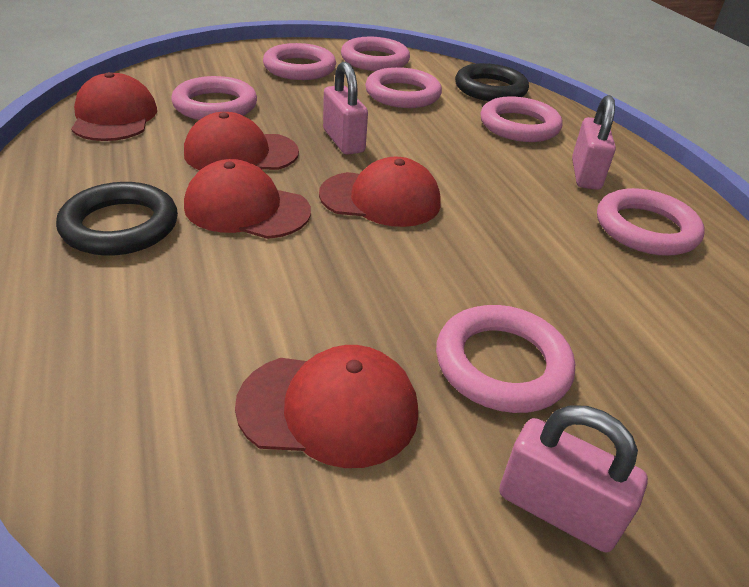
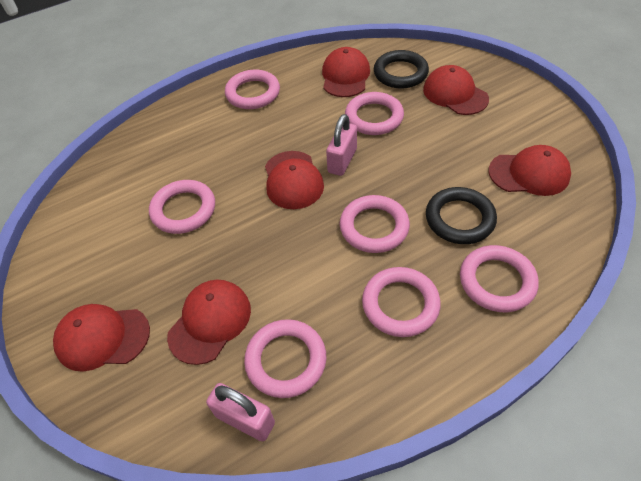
pink padlock: [323,62,368,155] [499,405,648,552] [572,95,616,190] = 3 -> [206,383,275,441] [326,114,357,176] = 2
red cap: [71,72,157,141] [184,112,299,170] [184,159,311,239] [235,345,418,468] [319,157,441,227] = 5 -> [53,304,150,372] [167,280,251,365] [265,151,324,209] [322,47,370,97] [423,65,489,115] [488,145,571,196] = 6

